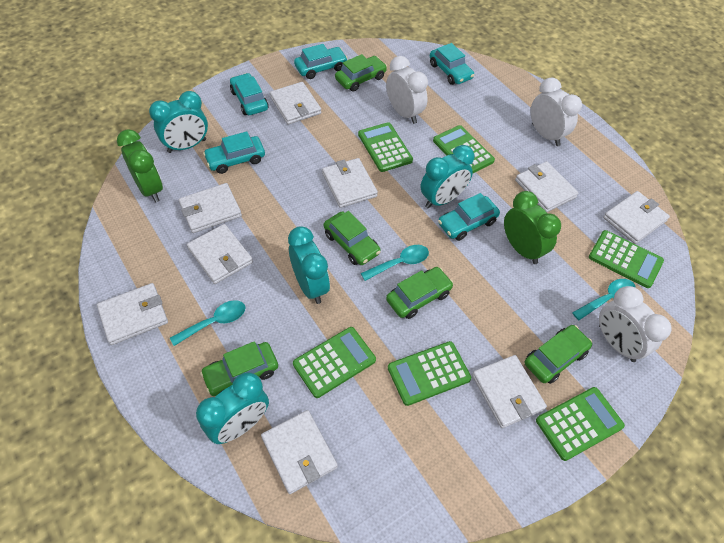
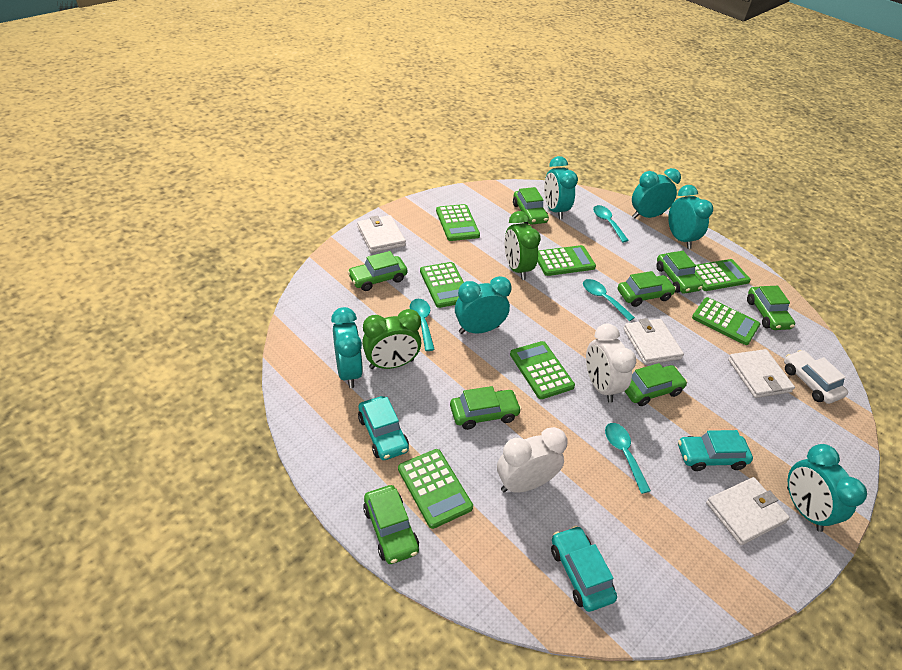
green calculator: [293,327,376,398] [358,122,413,172] [388,341,471,406] [433,125,495,173] [536,387,625,461] [589,230,664,288] = 6 -> [398,449,473,529] [420,262,464,308] [436,204,480,241] [510,341,575,399] [537,245,596,276] [692,297,760,345] [695,259,751,291] = 7
green car: [200,341,278,396] [324,211,381,265] [335,54,387,92] [386,267,453,319] [525,325,592,384] = 5 -> [347,251,408,291] [363,485,419,564] [450,386,522,430] [513,187,549,225] [618,271,676,307] [625,363,687,406] [656,251,703,294] [747,286,795,330] = 8
turquoise car: [203,131,265,174] [230,73,268,115] [294,44,348,79] [430,43,474,85] [438,193,500,241] = 5 -> [358,396,409,460] [551,526,617,612] [678,430,753,471] = 3
turquoise clock: [149,91,208,153] [196,372,269,444] [288,226,330,304] [420,145,474,209] = 4 -> [331,307,363,388] [455,276,512,334] [544,156,578,219] [632,168,681,219] [668,185,713,249] [787,444,867,532] = 6
turquoise spoon: [170,300,245,346] [361,245,429,281] [572,279,636,320] = 3 -> [410,299,435,351] [583,279,635,321] [593,205,629,242] [605,423,651,494] = 4
white car: none = 0 -> [784,350,848,404] = 1
white clock: [386,56,428,124] [531,78,582,146] [599,286,672,362] = 3 -> [497,427,568,493] [586,324,636,403] = 2
white wallet: [97,283,168,345] [179,183,242,233] [187,224,253,284] [261,410,338,494] [270,82,321,125] [322,158,378,208] [472,355,547,428] [515,161,579,212] [603,191,670,244] = 9 -> [357,215,406,253] [623,318,684,365] [706,477,790,545] [728,349,795,398] = 4

